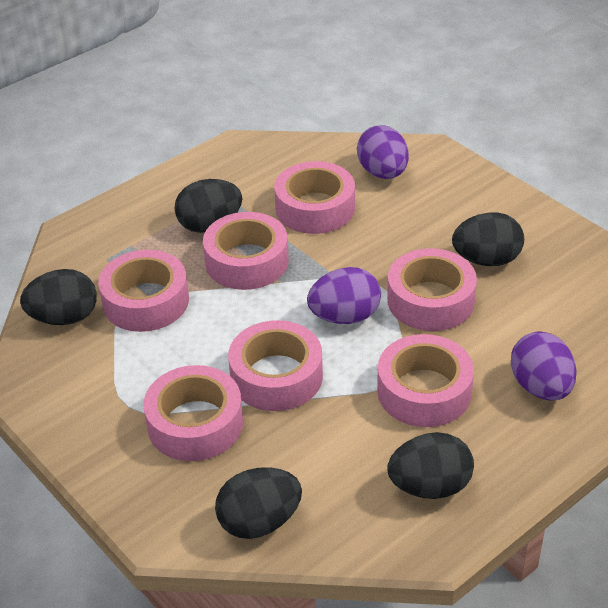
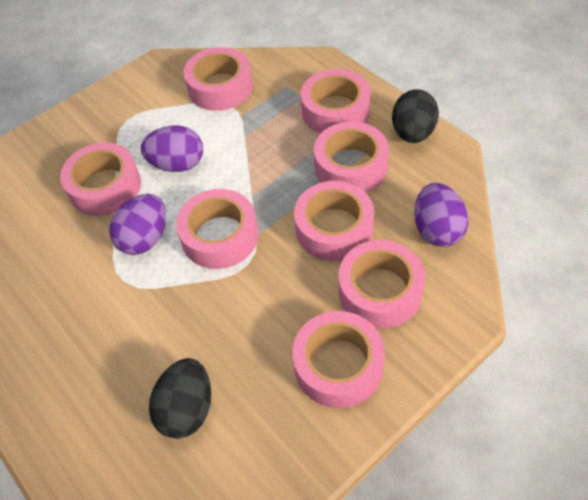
black egg: [20,269,97,325] [174,179,242,233] [215,467,302,539] [387,432,474,499] [452,213,524,266] = 5 -> [149,358,211,439] [392,89,439,143] = 2
pink tape: [98,250,189,332] [143,365,243,461] [203,212,289,290] [228,320,323,411] [274,161,355,234] [377,334,474,427] [387,248,477,331] = 7 -> [60,143,141,216] [176,189,258,269] [184,47,253,111] [292,311,385,408] [294,181,374,261] [301,69,371,134] [314,122,389,192] [339,240,425,328] = 8

